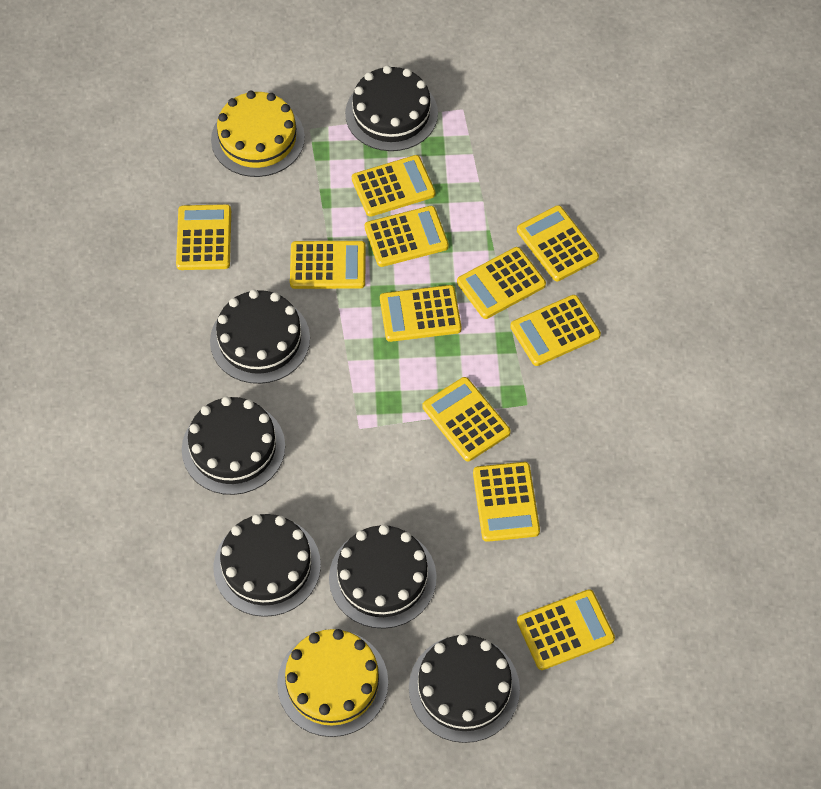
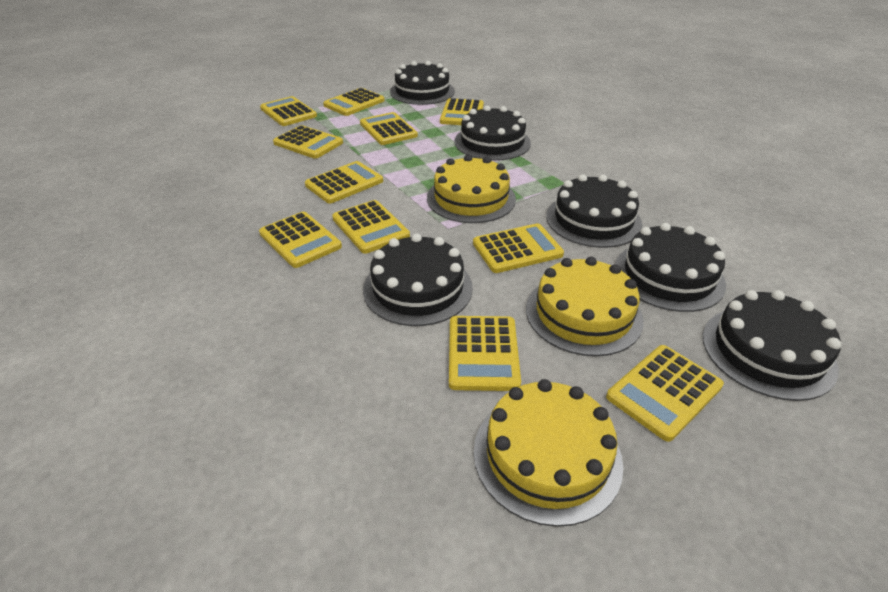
yellow cake: [211,91,305,177] [277,629,388,737] = 2 -> [427,155,516,223] [474,379,623,527] [526,257,644,356] = 3

